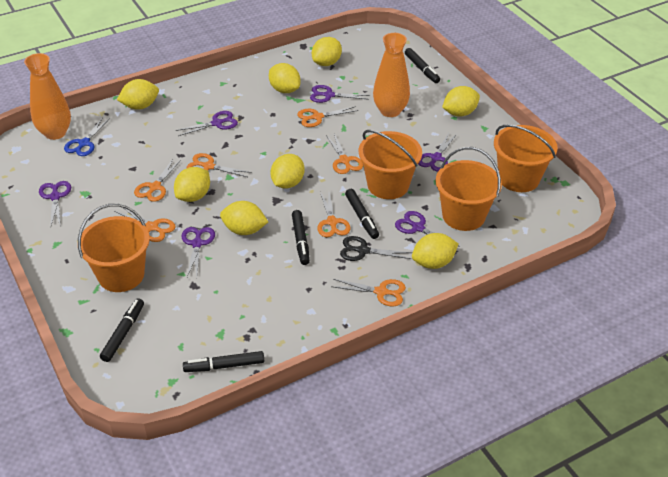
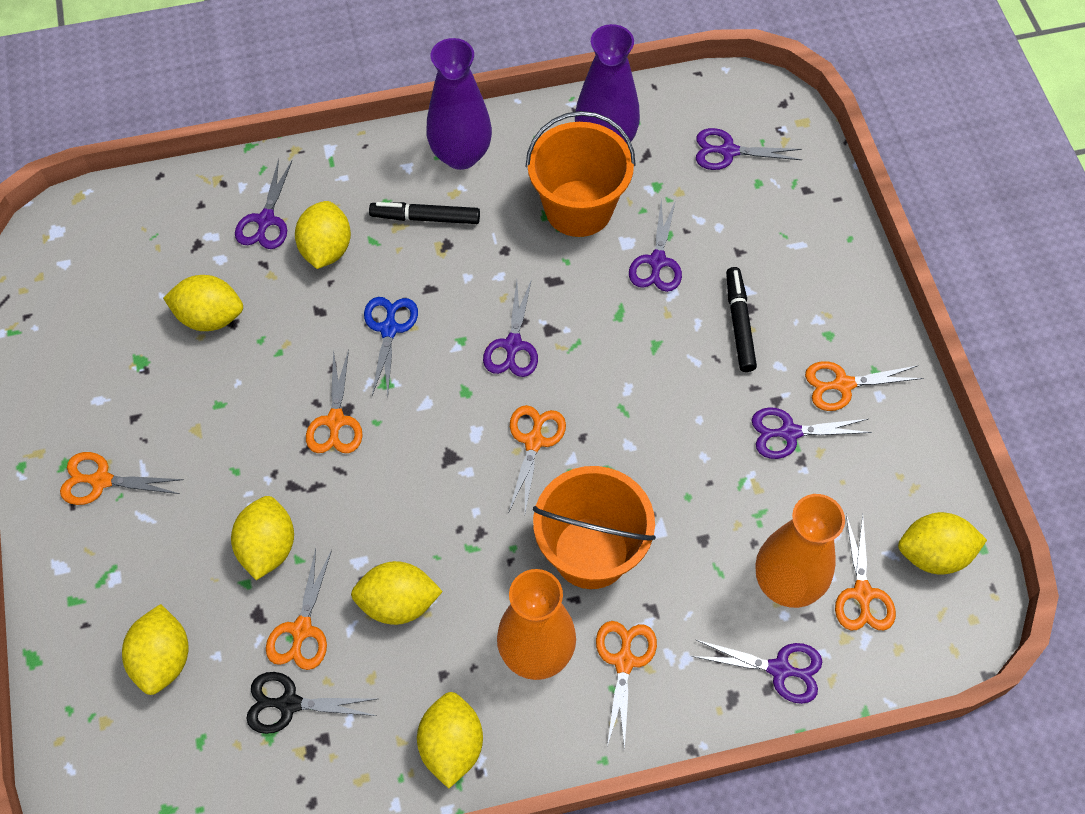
black marker: [100,298,144,362] [183,351,264,372] [292,210,310,265] [345,189,379,239] [405,48,440,83] = 5 -> [369,202,480,224] [726,267,757,372] = 2
orange bucket: [78,204,150,292] [359,130,422,199] [436,147,502,231] [494,124,558,192] = 4 -> [526,111,636,237] [533,466,656,589] = 2
purple vase: none = 0 -> [427,38,492,170] [575,24,640,144] = 2
yellow lemon: [117,79,159,110] [174,167,210,202] [220,201,268,235] [269,63,300,93] [270,154,305,188] [312,37,342,66] [412,233,458,269] [442,86,480,117] = 8 -> [122,604,189,695] [163,275,243,331] [231,496,294,580] [295,201,351,269] [351,561,443,625] [417,692,483,789] [898,512,987,574] = 7

